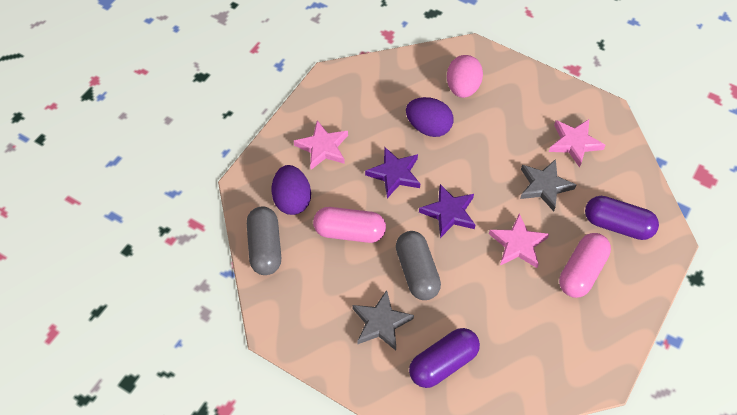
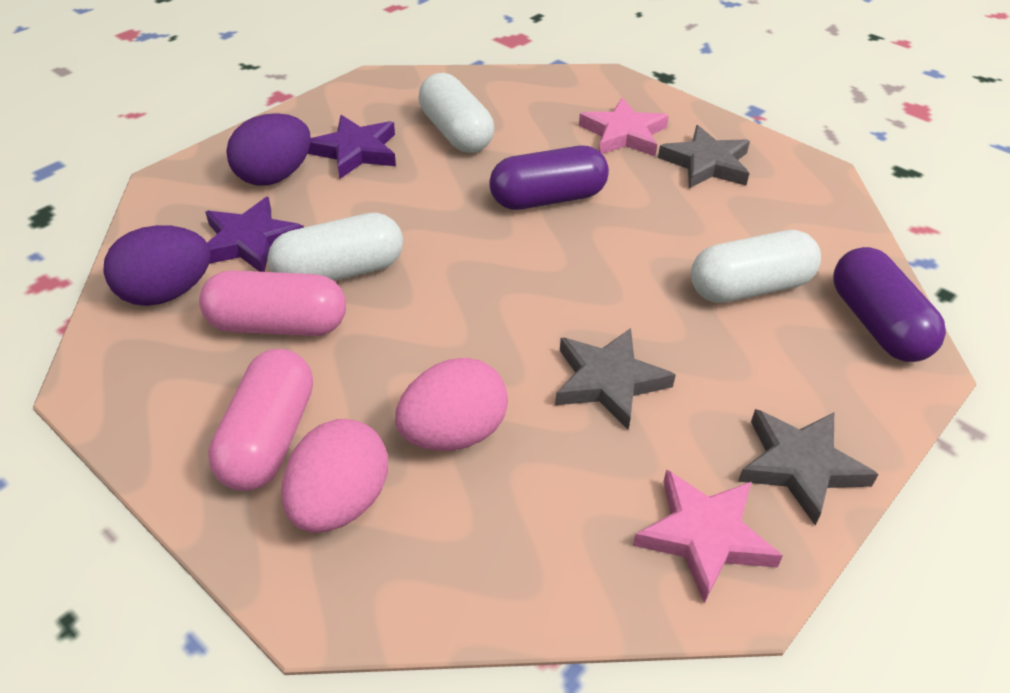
grey capsule: [247,207,281,275] [396,231,441,300] = 2 -> none = 0
grey star: [352,290,414,351] [520,159,576,211] = 2 -> [555,328,676,430] [658,125,750,188] [738,409,879,525] = 3
pink egg: [447,55,483,98] = 1 -> [281,419,388,533] [395,358,508,451] = 2
pink star: [294,120,348,170] [489,214,549,268] [549,119,606,168] = 3 -> [579,97,669,156] [633,470,783,603] = 2
white capsule: none = 0 -> [268,213,403,281] [418,73,494,153] [691,230,821,303] = 3

